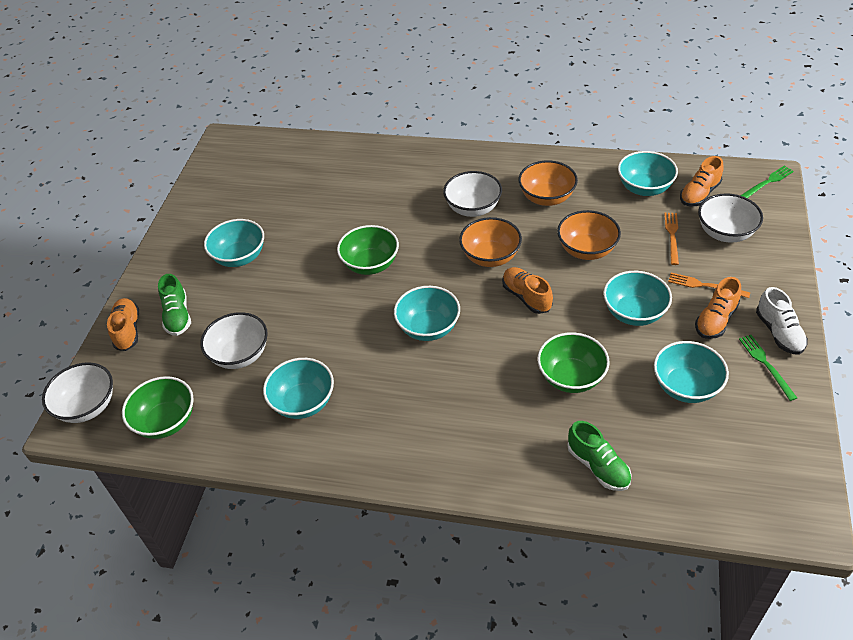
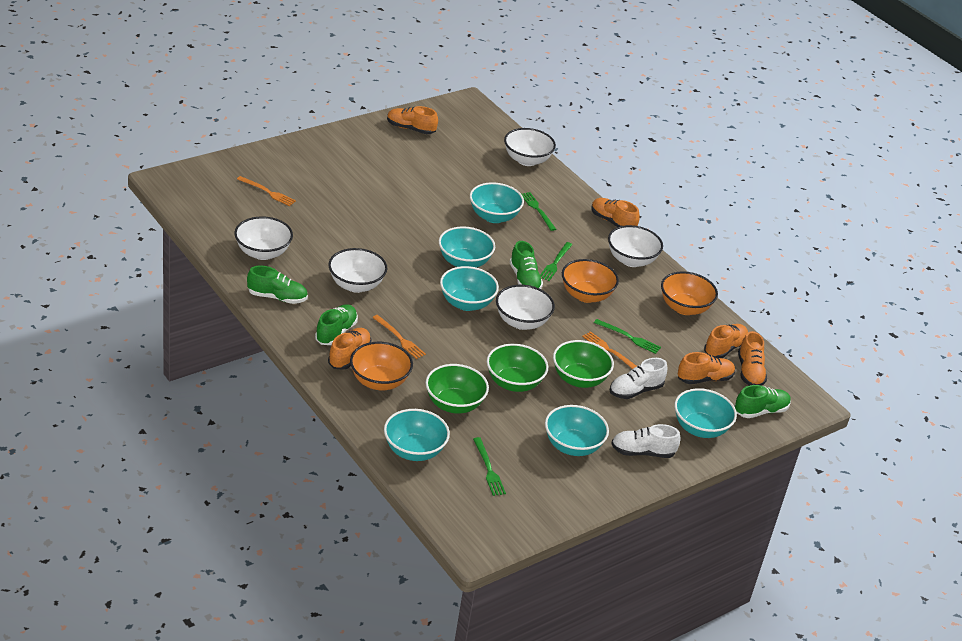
green fork: [739,335,797,401] [740,166,794,198] = 2 -> [473,437,506,496] [521,192,556,231] [540,242,572,281] [594,319,661,354] = 4
green shoe: [158,274,191,336] [568,421,632,491] = 2 -> [247,266,308,304] [315,304,358,345] [510,241,543,289] [735,385,791,418] = 4
orange fork: [664,213,679,265] [668,273,750,298] = 2 -> [237,176,296,206] [372,315,426,359] [582,331,637,369] = 3
orange shoe: [107,298,139,351] [502,267,553,314] [680,156,724,206] [695,277,741,339] = 4 -> [328,328,371,370] [387,106,438,134] [591,198,640,227] [678,352,735,384] [704,324,748,358] [738,331,767,386] = 6
white bowl: [42,363,113,423] [200,312,268,369] [443,171,502,217] [698,193,763,243] = 4 -> [234,216,293,260] [328,248,387,293] [496,285,555,330] [504,128,556,166] [608,225,663,267] = 5
white shoe: [756,287,808,355] = 1 -> [609,358,667,399] [611,424,681,458] = 2

